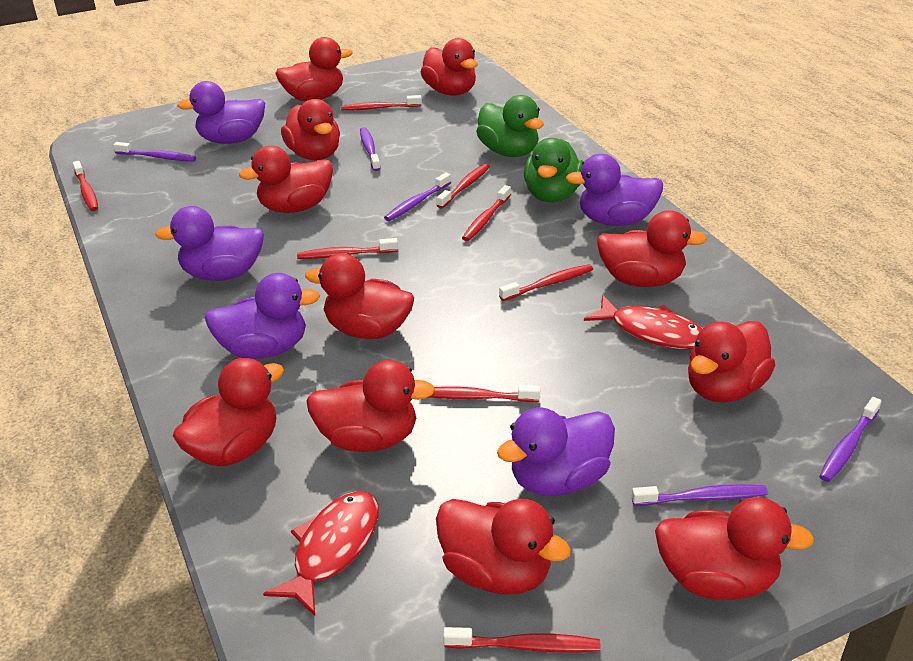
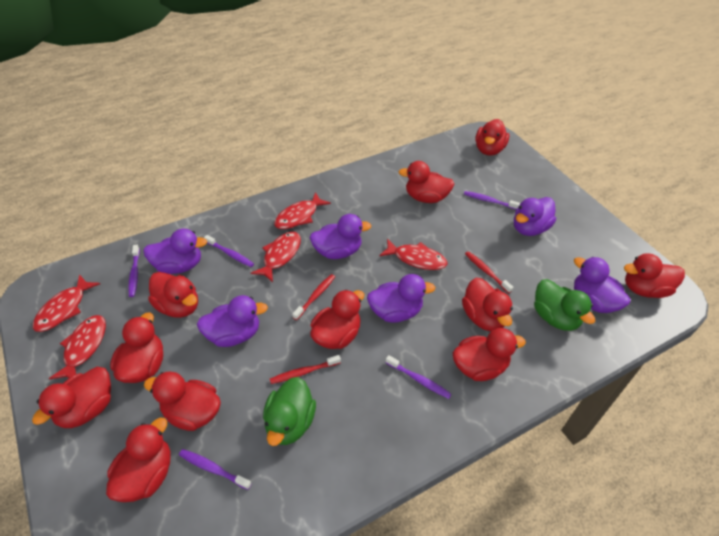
purple duck: [155,206,264,281] [177,81,265,144] [205,273,320,359] [497,407,615,496] [566,154,663,226] = 5 -> [143,229,207,274] [197,295,268,347] [310,214,371,259] [367,274,435,323] [514,197,556,236] [574,257,630,313] = 6
red fish: [263,491,379,616] [584,295,703,349] = 2 -> [33,274,100,332] [49,315,106,380] [251,231,301,282] [274,192,331,229] [379,239,448,270] = 5
red toothbrush: [73,161,98,211] [297,238,398,259] [341,95,422,111] [429,385,541,402] [437,163,490,208] [443,627,600,653] [462,185,511,241] [499,264,593,301] = 8 -> [270,355,341,384] [292,274,335,320] [465,251,514,293] = 3

